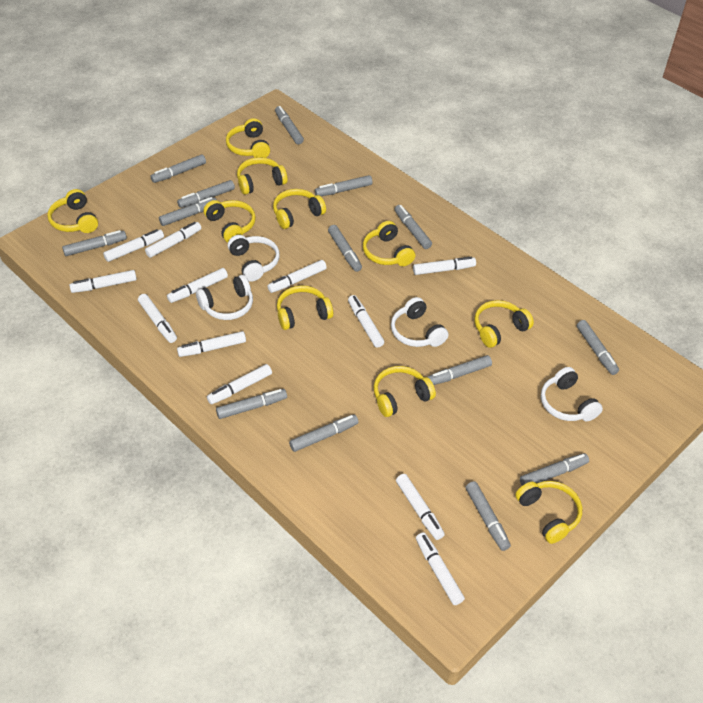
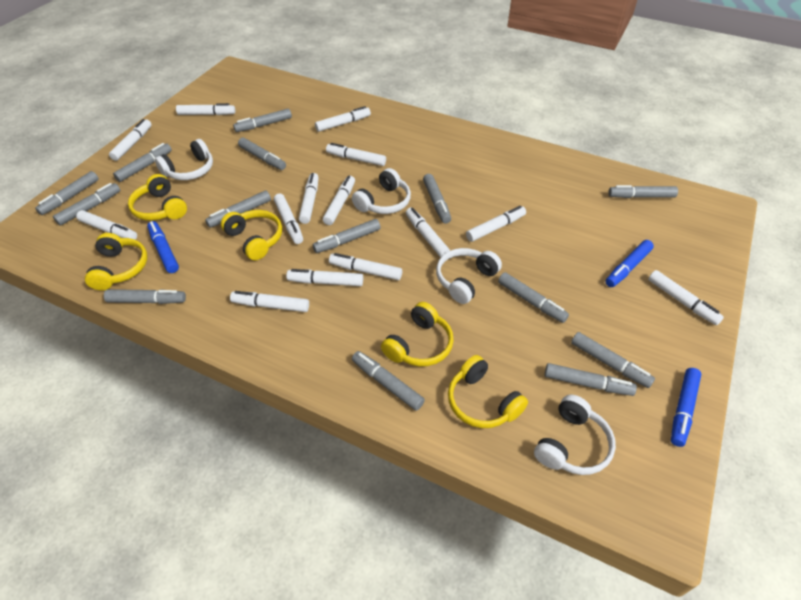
blue marker: none = 0 -> [147,221,179,273] [605,240,654,287] [671,368,702,447] = 3
white marker: [69,270,137,293] [103,229,164,262] [138,294,177,343] [145,222,201,258] [167,268,228,303] [177,331,246,357] [207,364,272,404] [267,260,327,293] [348,295,384,348] [396,474,445,540] [413,257,476,275] [416,532,465,605] = 12 -> [76,210,137,240] [109,119,152,161] [176,103,235,115] [230,291,309,312] [274,193,303,244] [286,269,363,286] [299,173,319,224] [315,106,371,132] [323,176,355,225] [326,143,386,166] [329,253,402,280] [406,208,450,258] [466,206,526,242] [648,270,724,325] = 14
yellow headphones: [47,189,98,233] [204,200,256,243] [226,118,270,158] [237,157,288,195] [273,189,326,229] [277,286,333,330] [363,221,415,266] [374,366,436,417] [475,300,534,348] [515,481,582,544] = 10 -> [85,233,147,290] [128,174,187,221] [221,210,282,260] [381,302,454,366] [448,355,528,428] = 5

